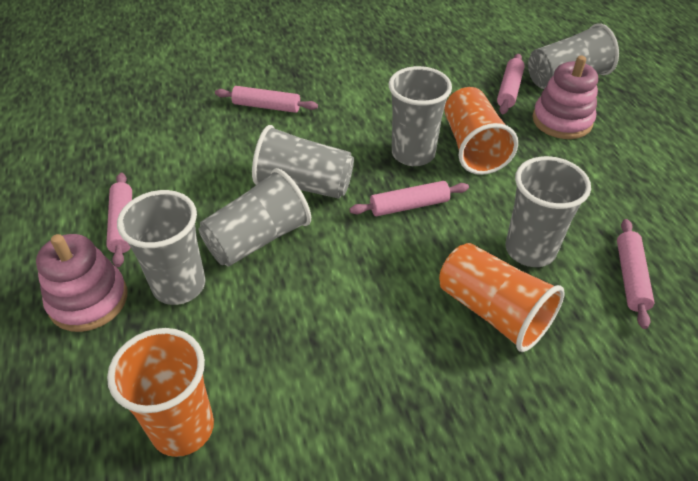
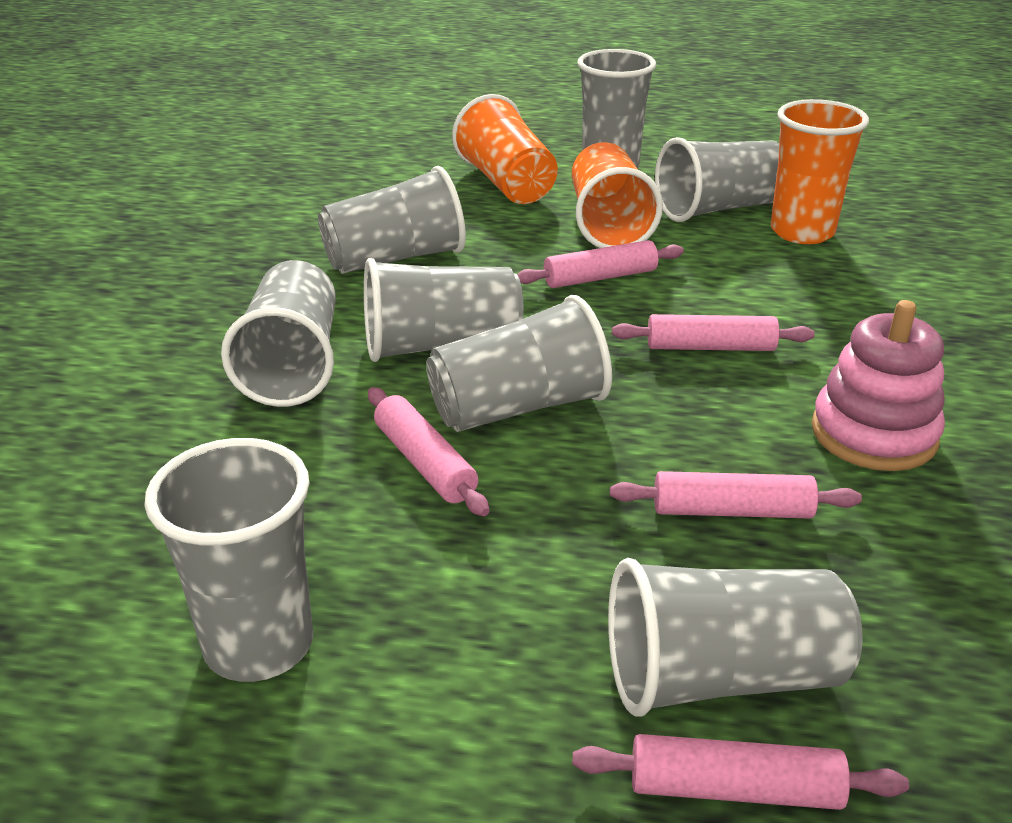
grey cup: [117,190,206,305] [199,168,311,267] [252,125,354,199] [389,66,452,166] [506,156,591,267] [528,23,619,89] = 6 -> [144,438,313,682] [221,260,336,407] [318,166,466,274] [364,258,524,362] [426,295,612,432] [577,49,656,169] [608,558,863,717] [655,137,779,222] = 8
pink stacking toy: [36,234,127,332] [532,56,598,139] = 2 -> [811,300,945,471] = 1

